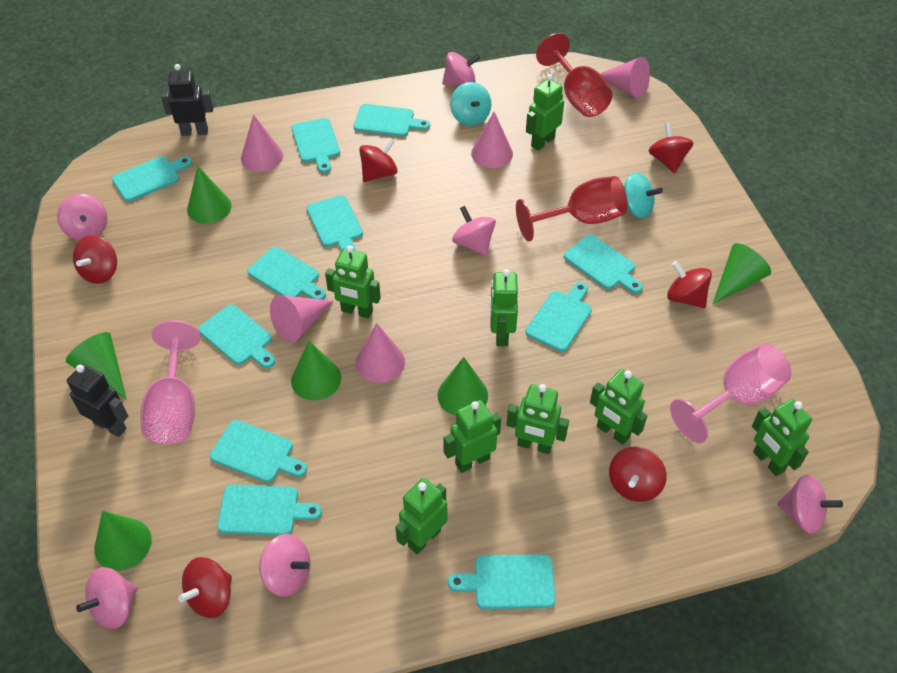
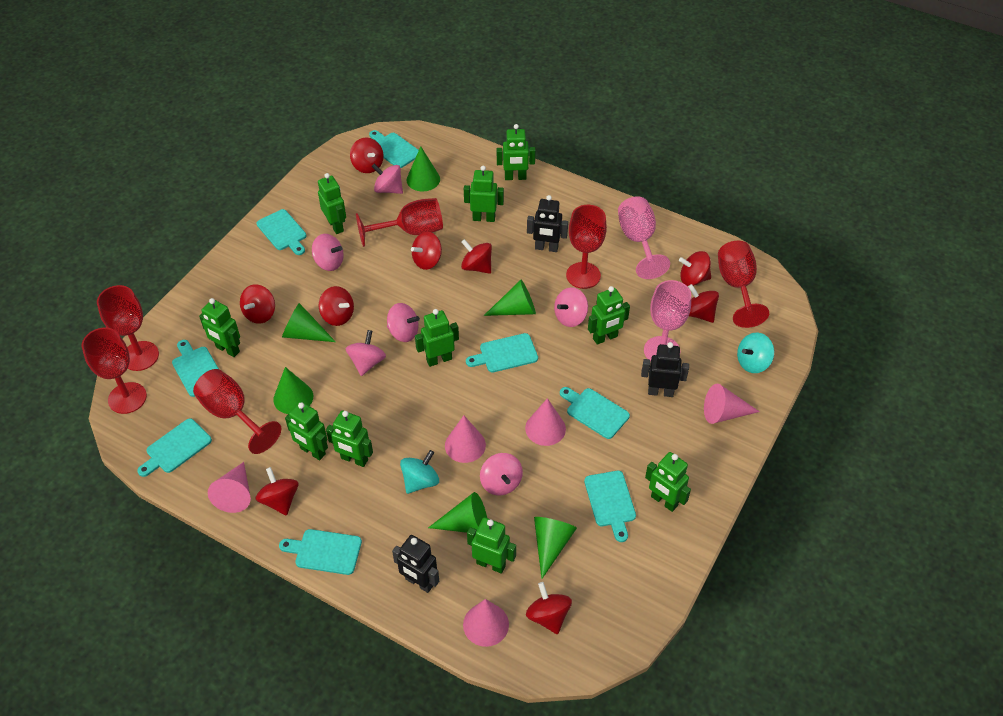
black robot: [67,364,128,437] [161,64,213,136] = 2 -> [392,535,439,593] [527,195,568,252] [641,342,689,397] = 3
green robot: [325,245,381,319] [395,478,447,554] [444,400,501,473] [490,269,518,346] [506,384,569,454] [526,74,564,151] [590,369,647,445] [752,399,812,476] = 8 -> [199,298,240,357] [285,402,328,460] [318,173,346,234] [326,411,373,467] [415,309,459,367] [464,166,504,222] [467,517,516,574] [497,124,535,180] [588,286,630,345] [645,452,691,512] = 10
red goblet: [516,176,628,242] [536,33,613,117] = 2 -> [82,328,147,414] [97,285,159,371] [193,369,281,454] [356,198,443,247] [566,205,607,289] [718,241,769,328] = 6
red spinning top: [73,235,117,284] [178,557,232,618] [359,138,398,182] [609,447,667,502] [649,122,694,173] [667,261,712,308] = 6 -> [240,284,275,324] [255,467,298,516] [319,286,354,326] [350,138,384,173] [411,232,442,270] [461,239,492,274] [526,582,572,634] [679,251,711,286] [688,284,719,323] = 9
turquoise cutting board: [112,156,192,202] [198,304,275,368] [210,420,307,483] [217,484,322,536] [247,247,326,300] [292,118,340,173] [307,195,363,251] [354,104,430,137] [448,554,556,609] [525,282,592,352] [564,234,643,294] = 11 -> [137,418,212,477] [172,340,219,397] [256,209,307,255] [279,529,362,575] [369,130,419,168] [466,333,538,372] [560,387,630,439] [584,471,636,542] = 8

